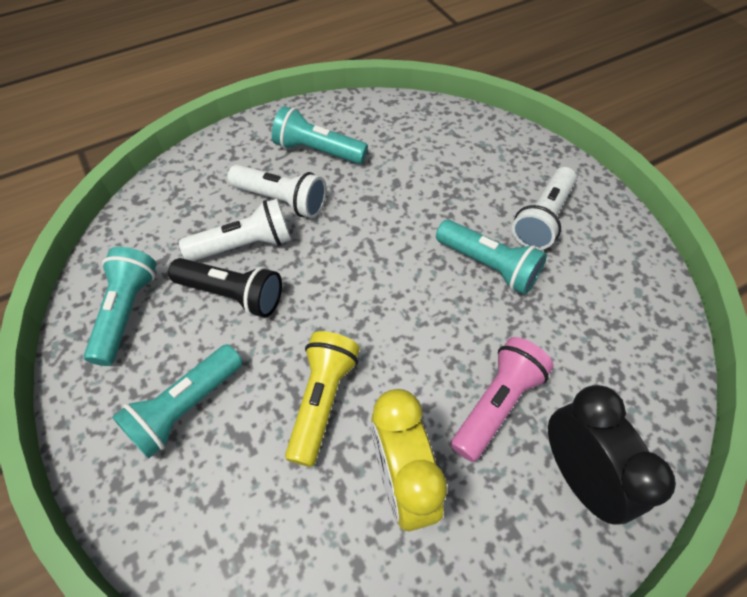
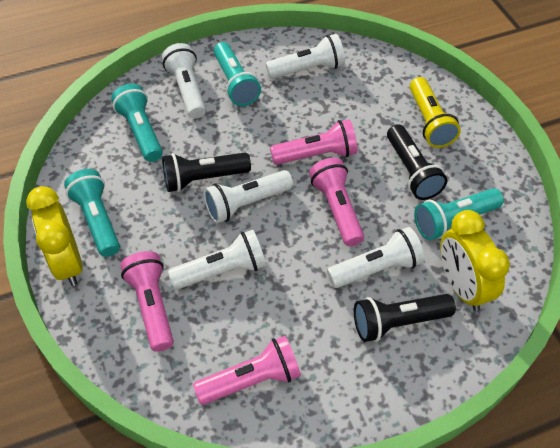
black clock: [548,385,676,524] = 1 -> none = 0
black flashlight: [168,258,282,318] = 1 -> [162,153,251,192] [354,294,456,342] [387,124,447,200] = 3
pink flashlight: [451,337,554,462] = 1 -> [120,251,174,352] [193,336,301,405] [270,119,357,165] [309,157,364,246] = 4
white flashlight: [179,199,291,261] [227,165,327,218] [512,167,577,250] = 3 -> [162,43,206,119] [168,230,266,289] [203,170,293,223] [266,34,345,79] [327,227,425,288] = 5
yellow clock: [371,389,447,532] = 1 -> [26,186,83,286] [440,210,510,311] = 2

